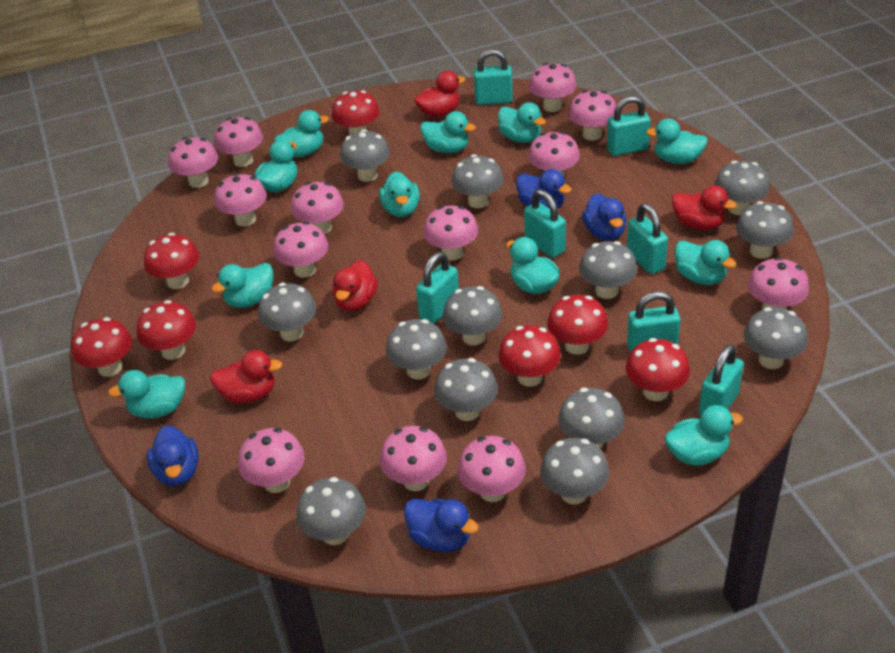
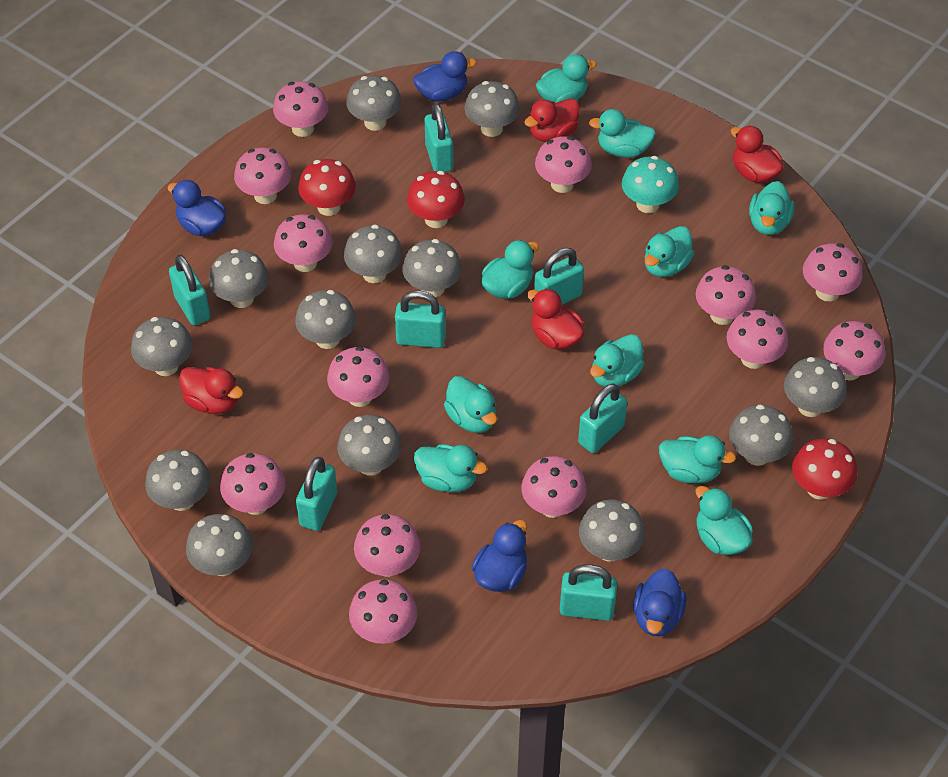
red mushroom: [71,317,132,377] [137,300,196,360] [144,233,199,289] [332,90,380,135] [499,325,561,387] [547,295,608,355] [626,338,690,401] = 7 -> [298,159,356,216] [407,171,465,228] [792,438,857,500] = 3
turquoise duck: [108,370,185,419] [212,263,273,308] [255,140,297,192] [275,110,329,158] [379,171,420,217] [420,111,476,153] [498,102,546,143] [506,237,559,294] [646,118,708,164] [665,405,743,466] [675,240,736,285] = 11 -> [414,444,487,492] [444,376,497,433] [481,240,539,299] [536,54,597,103] [589,109,656,158] [590,334,644,387] [645,226,694,277] [659,435,736,483] [696,486,753,555] [749,181,795,235] = 10
turquoise mushroom: none = 0 -> [622,156,679,213] = 1

